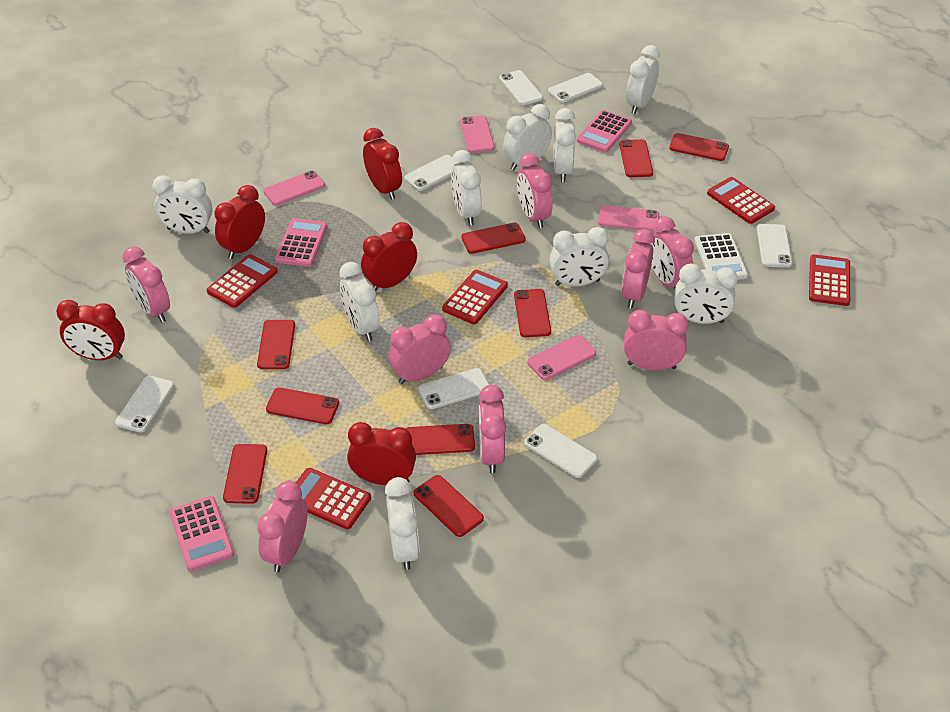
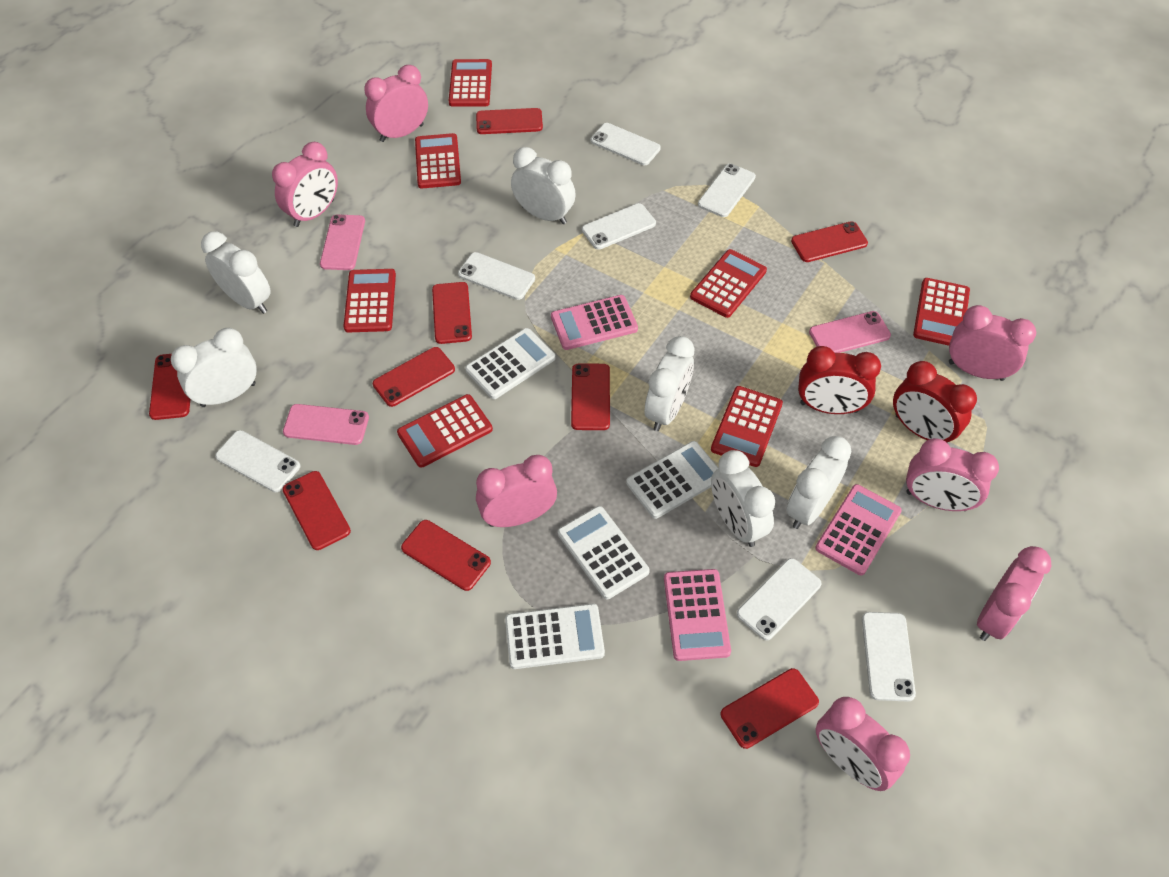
pink clock: [122,246,170,323] [257,481,308,572] [389,314,451,384] [479,385,506,473] [517,153,553,228] [622,229,655,308] [624,310,689,370] [650,217,694,289] = 8 -> [272,142,338,227] [364,65,428,142] [476,455,557,527] [816,697,910,791] [906,438,999,511] [949,305,1036,381] [977,546,1051,641] = 7
pink phone: [263,171,325,205] [461,116,495,153] [528,335,596,380] [598,206,659,231] = 4 -> [283,404,369,445] [320,214,365,270] [809,311,891,353] = 3
red calculator: [207,254,278,308] [296,468,371,529] [442,270,508,325] [707,177,775,224] [809,254,850,306] = 5 -> [343,269,396,332] [397,394,493,468] [415,133,461,188] [449,59,492,107] [690,249,767,318] [711,386,783,467] [913,278,970,346] = 7
red clock: [56,300,125,360] [215,185,265,259] [347,422,416,485] [361,222,417,292] [363,128,402,200] = 5 -> [798,346,881,414] [893,361,977,443] = 2
white calculator: [695,233,748,280] = 1 -> [465,328,556,399] [505,604,605,669] [558,506,650,599] [626,441,718,519] = 4
white clock: [152,175,213,234] [340,262,380,341] [385,477,419,570] [451,150,482,225] [503,104,552,171] [550,227,609,286] [553,108,576,182] [626,45,660,114] [674,263,738,324] = 9 -> [171,328,257,407] [201,231,271,314] [511,147,576,224] [645,336,695,431] [711,450,775,547] [786,436,851,529] = 6

